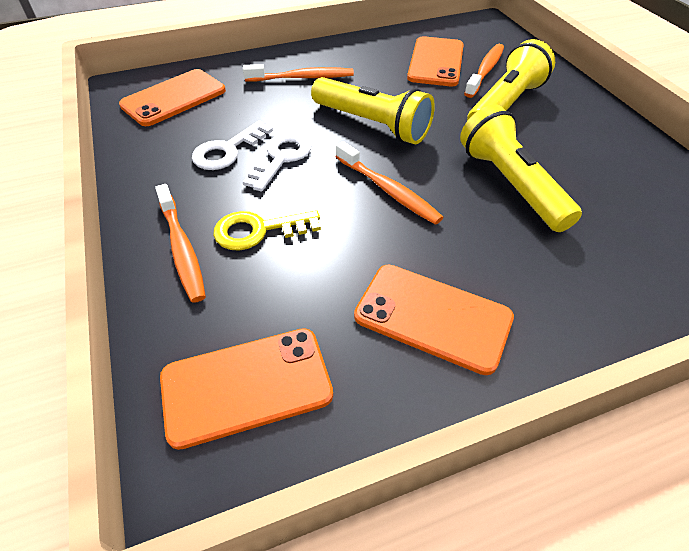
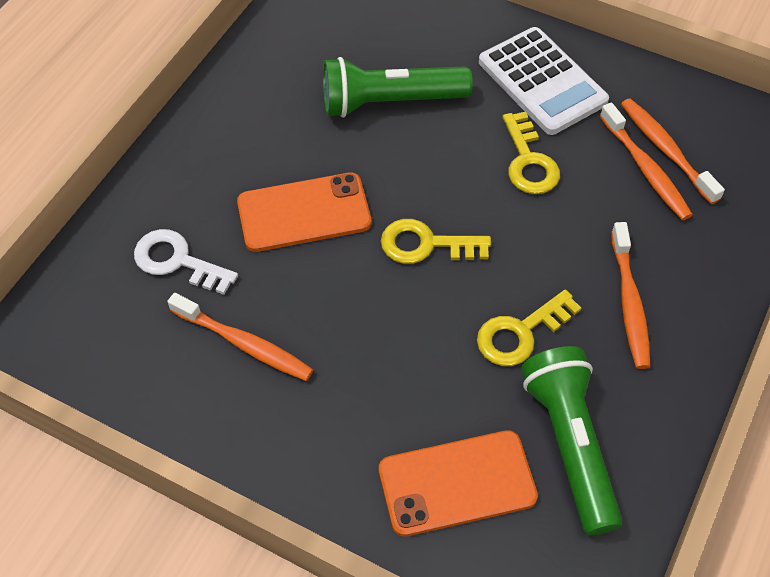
green flashlight: none = 0 -> [323,57,473,118] [521,346,622,535] = 2
orange phone: [119,69,226,126] [160,328,333,450] [354,265,514,375] [407,36,464,86] = 4 -> [237,172,371,252] [379,430,538,537] = 2
white calculator: none = 0 -> [479,27,609,135] = 1
white key: [192,120,273,170] [243,133,312,191] = 2 -> [134,229,238,295] = 1
yellow flashlight: [311,77,435,144] [460,104,582,232] [467,39,555,121] = 3 -> none = 0
yellow key: [213,210,321,251] = 1 -> [381,219,491,264] [477,290,581,366] [503,111,560,194] = 3

